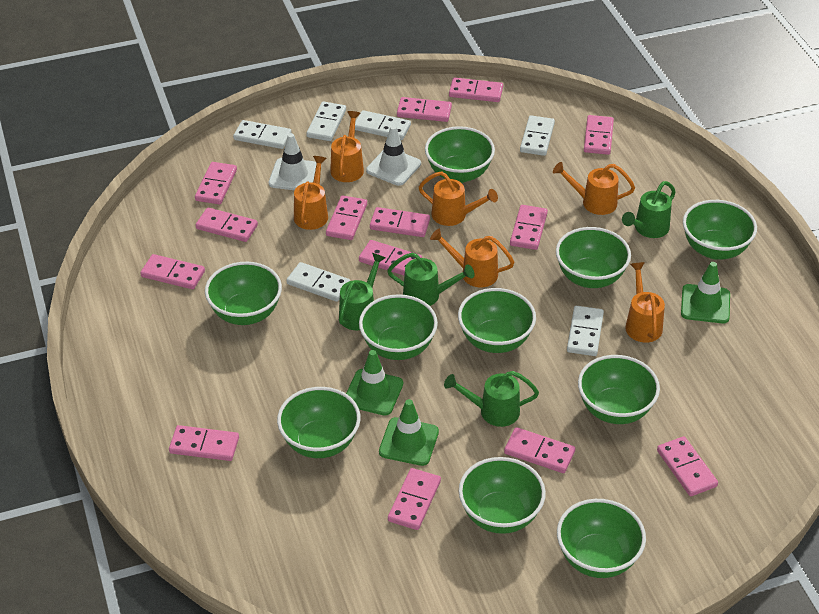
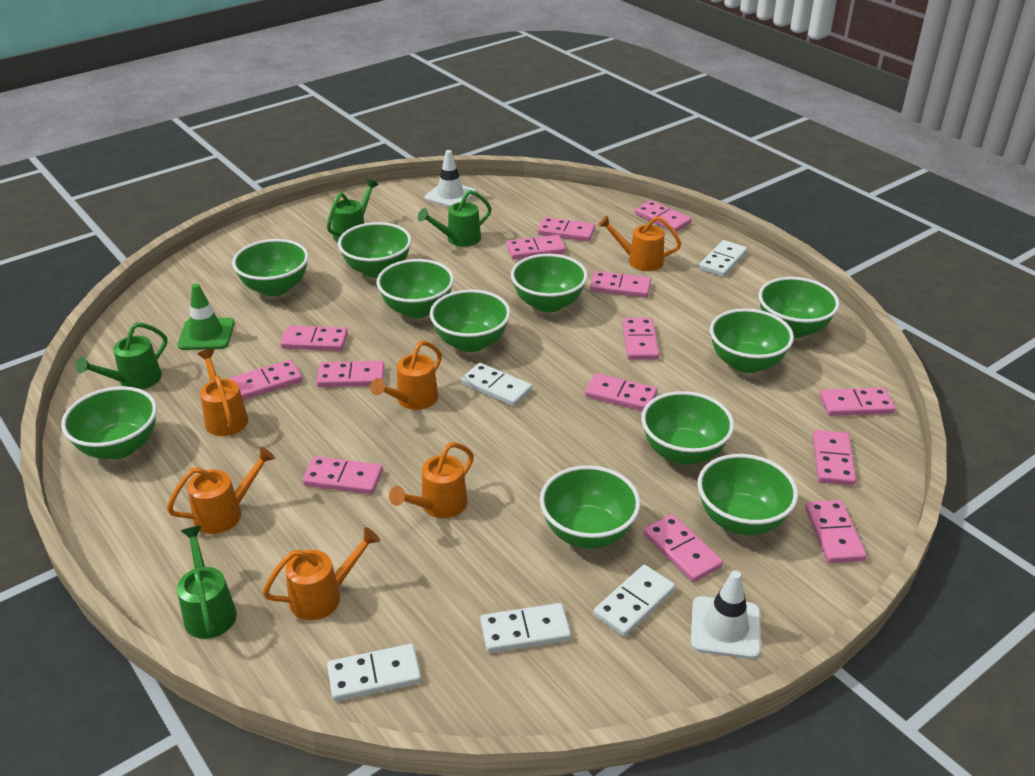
green bowl: [205,262,282,325] [277,387,361,458] [359,294,438,360] [425,126,495,183] [458,288,536,353] [459,457,546,534] [556,227,631,288] [557,499,646,578] [578,355,660,424] [683,200,757,260] = 10 -> [61,386,157,459] [232,239,309,296] [338,222,412,278] [376,259,454,318] [430,289,511,352] [511,254,588,313] [540,465,640,549] [641,391,734,465] [697,454,798,535] [710,308,794,373] [758,277,840,338] = 11
green traffic cone: [346,350,403,416] [379,399,439,466] [681,262,730,323] = 3 -> [178,284,235,350] = 1
white domino: [233,120,292,149] [286,262,350,302] [306,101,346,141] [355,110,411,140] [520,115,555,156] [567,306,604,356] = 6 -> [327,644,421,701] [461,363,532,406] [480,603,571,653] [593,565,675,637] [699,240,747,277] = 5

